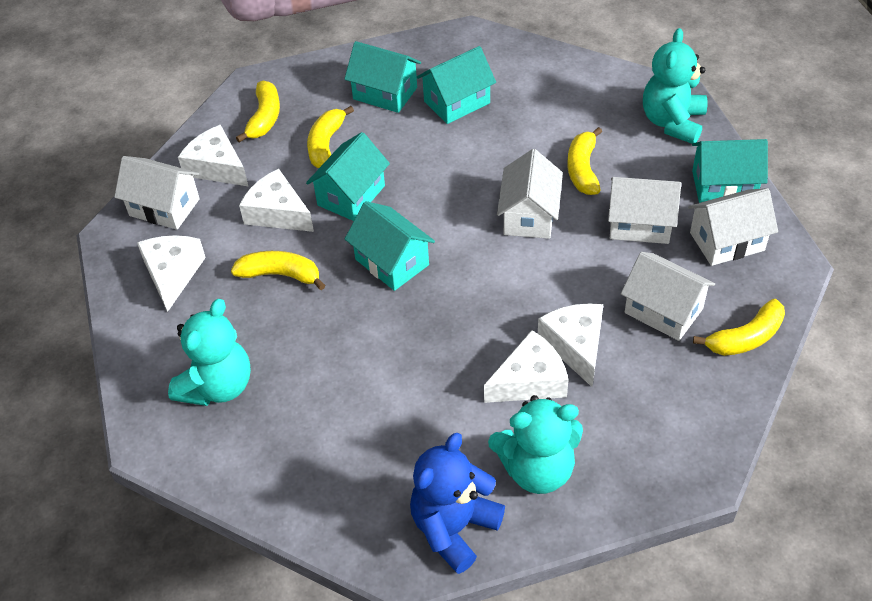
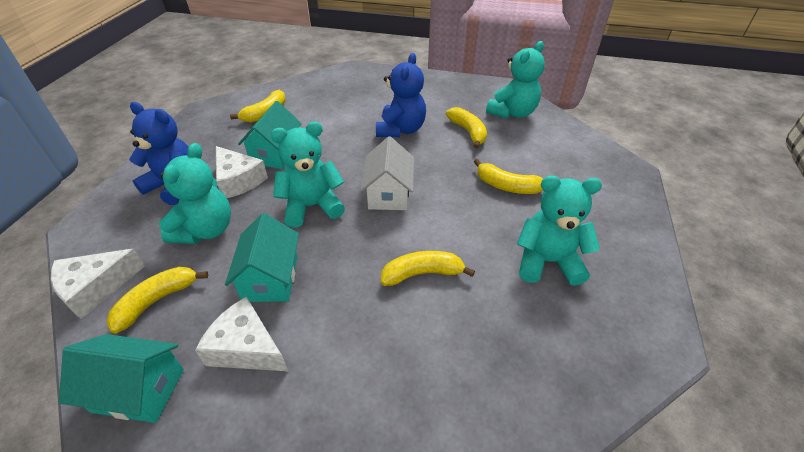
blue teddy bear: [410,433,505,574] = 1 -> [129,102,188,205] [376,53,426,137] = 2
turquoise house: [306,132,390,221] [344,41,421,113] [345,201,435,291] [417,46,496,124] [692,139,768,203] = 5 -> [59,334,184,423] [225,213,299,302] [238,101,302,169] = 3
turquoise teddy bear: [168,299,251,406] [488,395,583,494] [643,28,707,144] = 3 -> [159,143,231,244] [271,122,345,228] [486,41,545,119] [517,176,602,286] = 4
white cheese: [137,235,206,312] [178,125,249,187] [239,169,314,232] [484,330,569,403] [538,303,603,387] = 5 -> [51,249,145,319] [195,297,288,371] [216,146,268,198] = 3
white house: [114,156,200,230] [497,149,563,239] [608,177,681,244] [621,252,715,341] [688,188,778,266] = 5 -> [361,136,414,210] = 1

